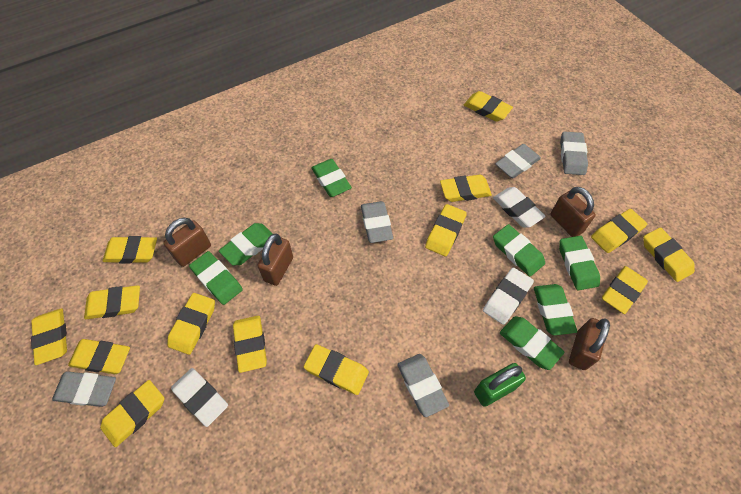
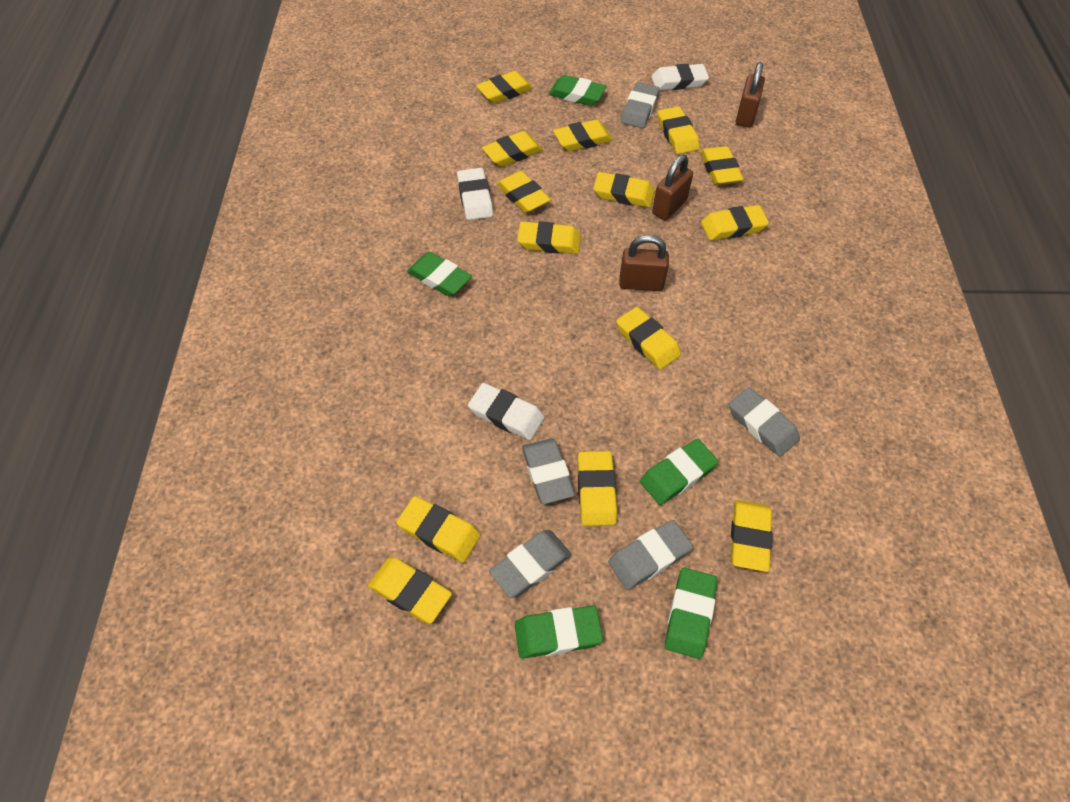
brown padlock: [163,218,211,267] [258,234,293,286] [550,187,596,237] [569,318,610,370] = 4 -> [619,235,669,291] [652,155,693,220] [736,62,765,127] = 3
green eraser: [189,251,243,305] [219,223,273,265] [311,159,352,197] [493,224,545,276] [500,316,565,370] [534,284,577,336] [559,236,600,290] = 7 -> [407,252,472,296] [515,606,603,659] [549,75,607,106] [640,439,719,505] [665,568,717,659] = 5
green padlock: [474,363,526,407] = 1 -> none = 0

